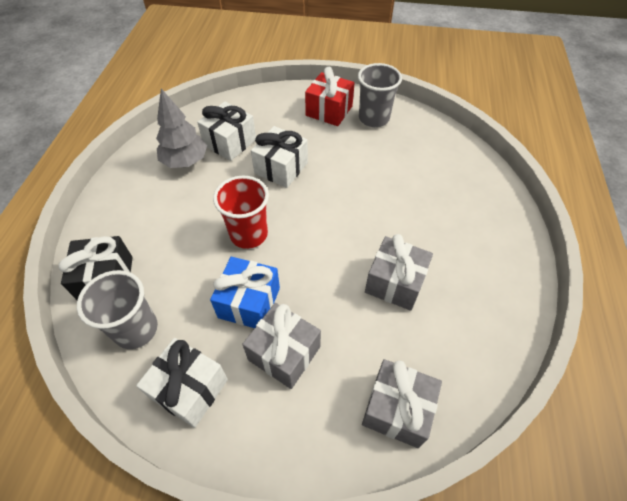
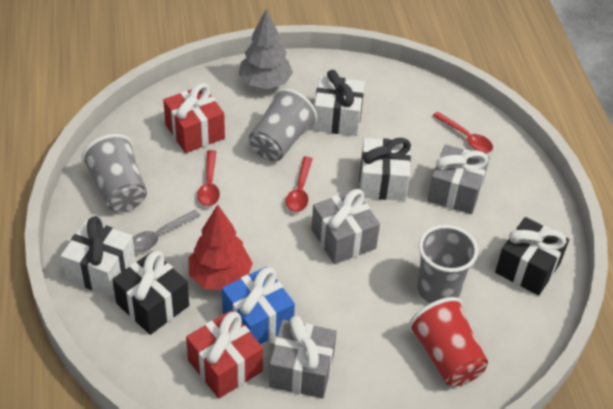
black gift: [59,236,133,300] = 1 -> [112,251,189,335] [495,217,569,296] = 2
grey cup: [77,270,158,349] [358,63,402,127] = 2 -> [81,134,147,212] [249,88,317,161] [417,225,478,303] = 3
grey spoon: none = 0 -> [133,210,201,252] = 1
red gift: [305,67,355,126] = 1 -> [163,83,225,153] [186,311,263,398] = 2
red spoon: none = 0 -> [197,150,220,206] [286,157,312,212] [432,112,493,153] = 3
red tree: none = 0 -> [188,205,253,290] = 1

